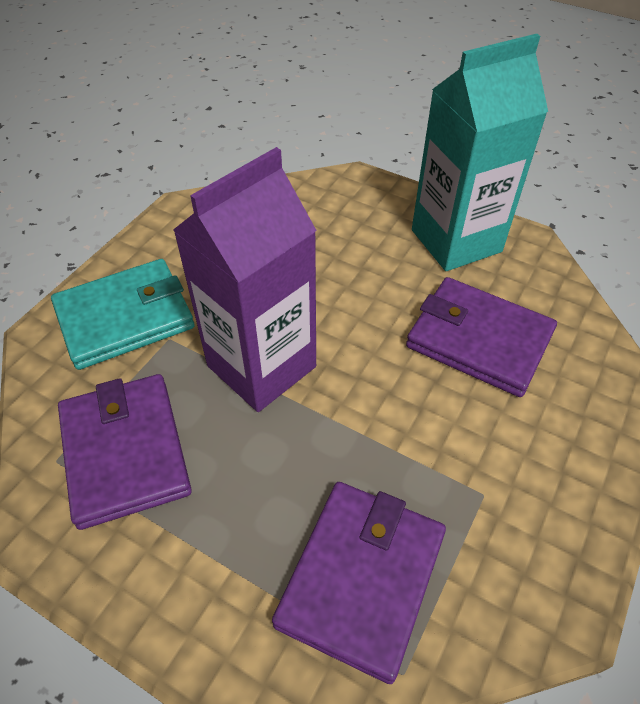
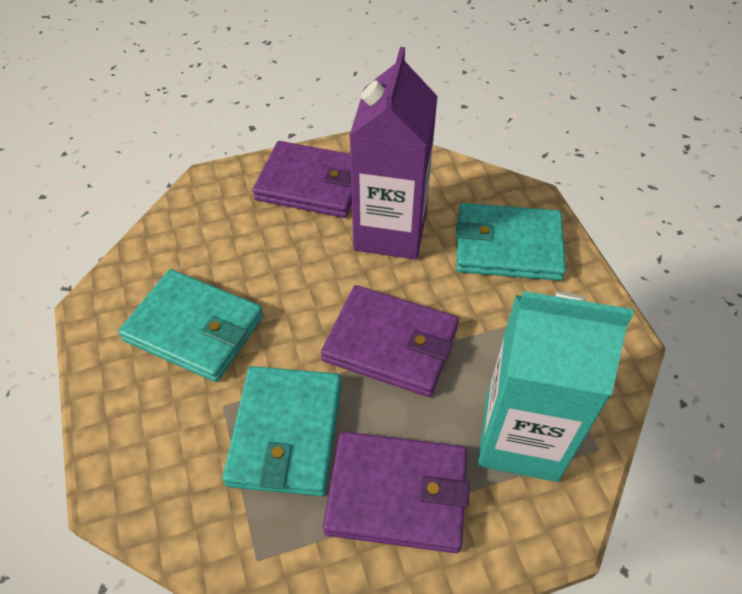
turquoise wallet: [51,259,194,370] = 1 -> [118,269,263,382] [222,366,341,496] [456,203,566,281] = 3

